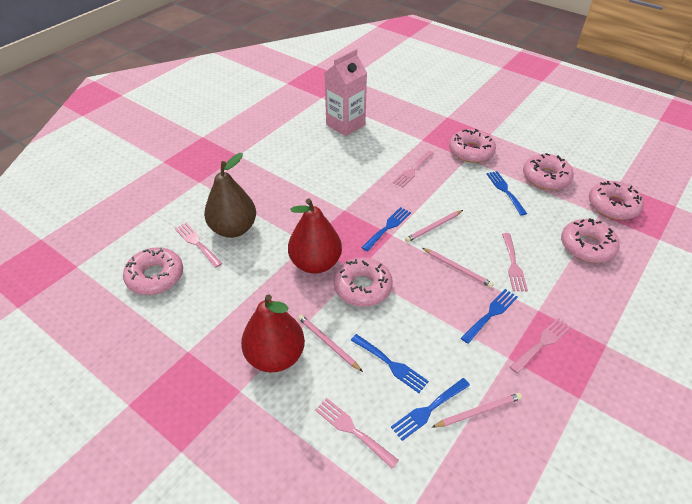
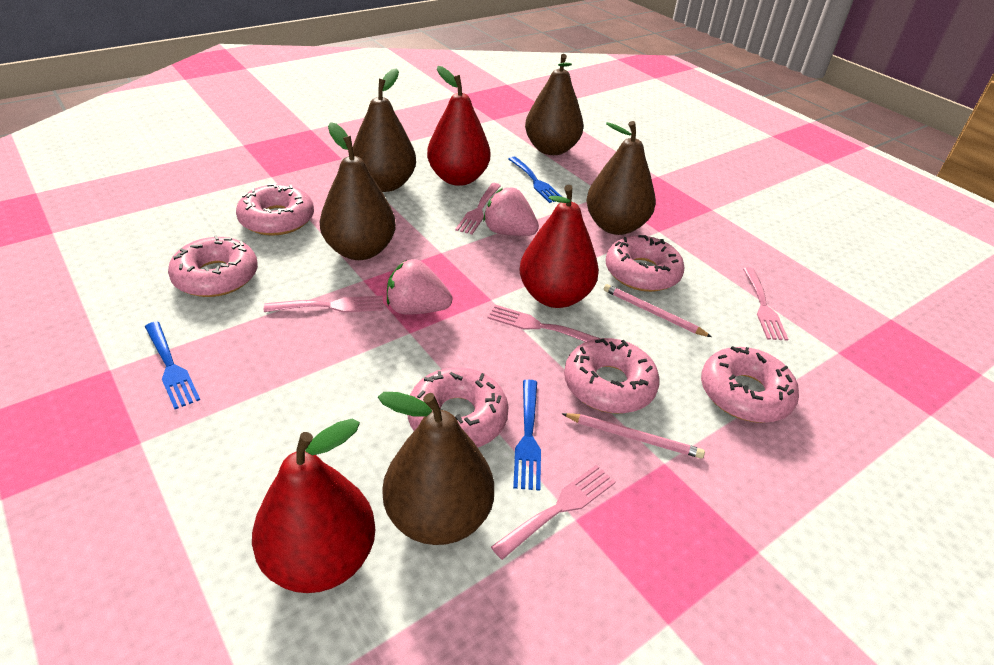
blue fork: [351,334,429,393] [361,207,411,251] [391,378,470,441] [461,289,518,344] [487,171,527,216] = 5 -> [145,321,200,409] [509,157,562,203] [513,380,541,491] = 3
brown pear: [204,153,256,238] = 1 -> [320,122,396,260] [353,68,416,192] [378,392,494,545] [525,54,584,155] [586,121,656,235] = 5
pink carton: [325,49,367,136] = 1 -> none = 0
pink pencil: [298,315,363,372] [405,210,463,242] [423,248,494,288] [431,393,522,428] = 4 -> [561,413,705,459] [604,284,712,337] = 2
pink strawberry: none = 0 -> [387,259,453,315] [483,188,539,236] = 2
red pear: [241,294,305,372] [288,198,342,274] = 2 -> [252,419,376,593] [427,66,490,186] [519,185,599,308] = 3

